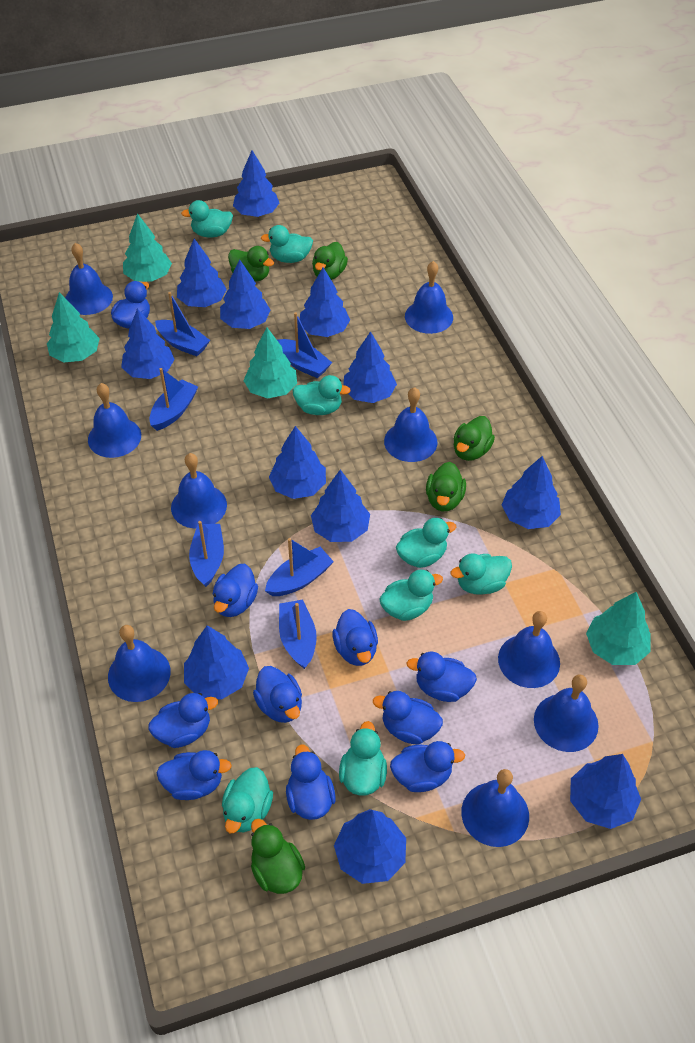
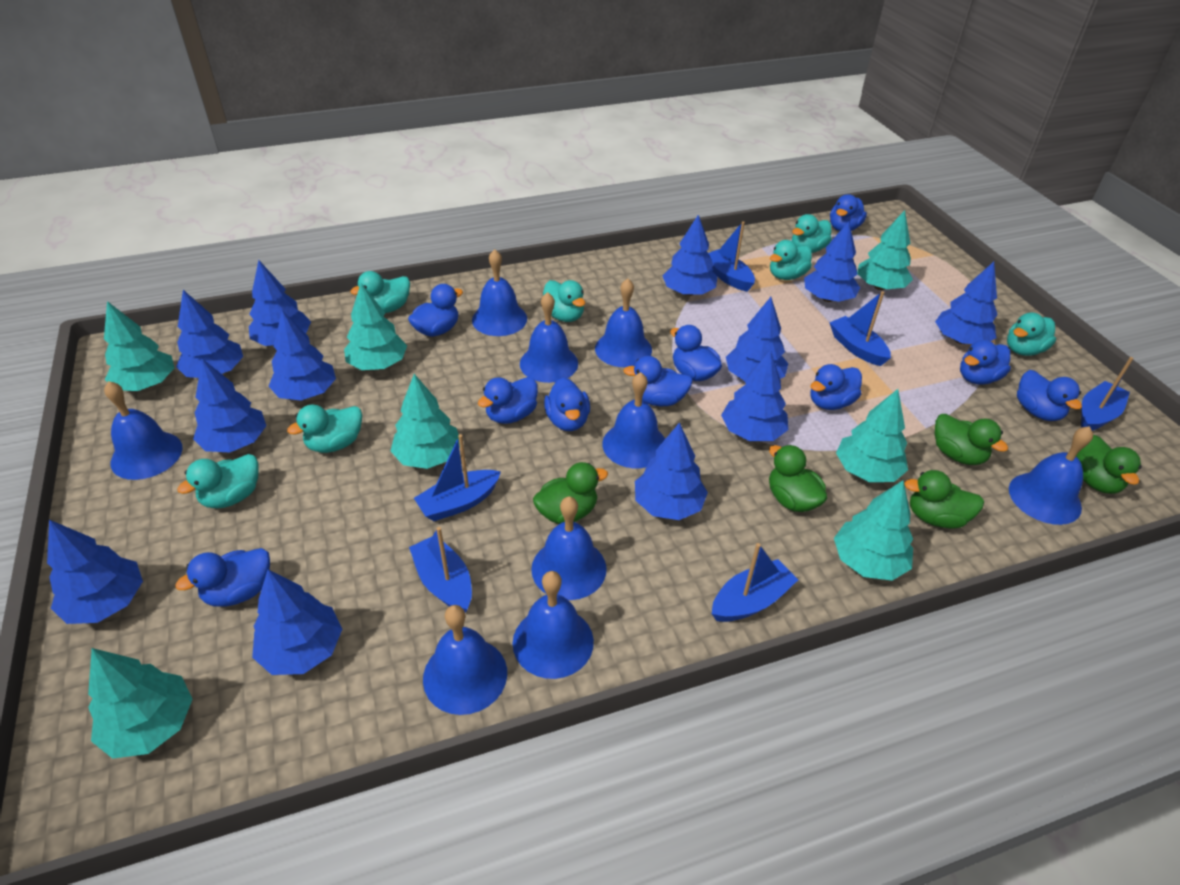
turquoise duck: [181,200,233,237] [222,767,273,833] [261,225,313,263] [293,375,351,415] [339,721,387,796] [379,570,443,621] [396,518,456,568] [450,553,512,594] = 8 -> [177,454,259,508] [287,405,362,453] [350,271,410,313] [543,280,585,322] [770,240,812,280] [792,214,832,253] [1007,312,1056,356] = 7
turquoise tree: [47,292,100,363] [123,213,172,282] [243,327,297,399] [586,592,651,665] = 4 -> [88,648,192,759] [104,301,174,391] [344,283,407,370] [391,374,460,469] [834,480,913,581] [836,389,908,482] [857,210,913,290] = 7

